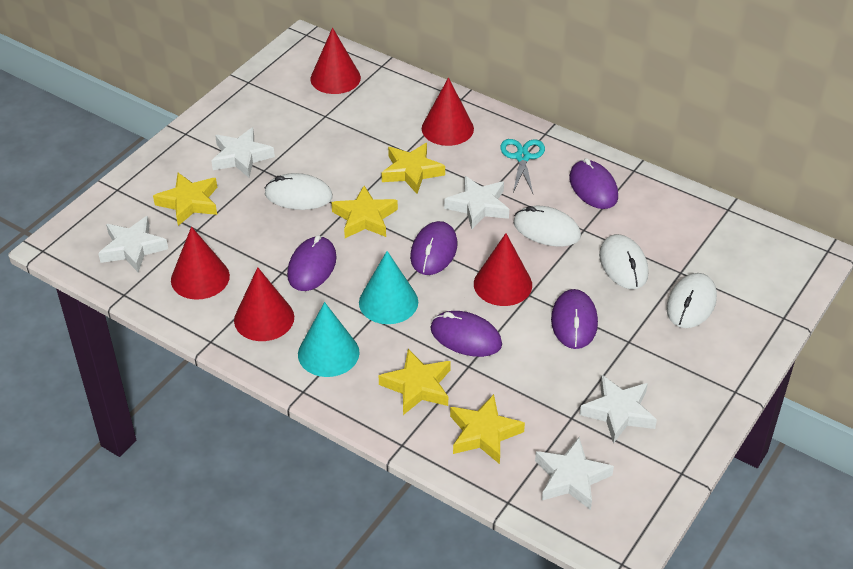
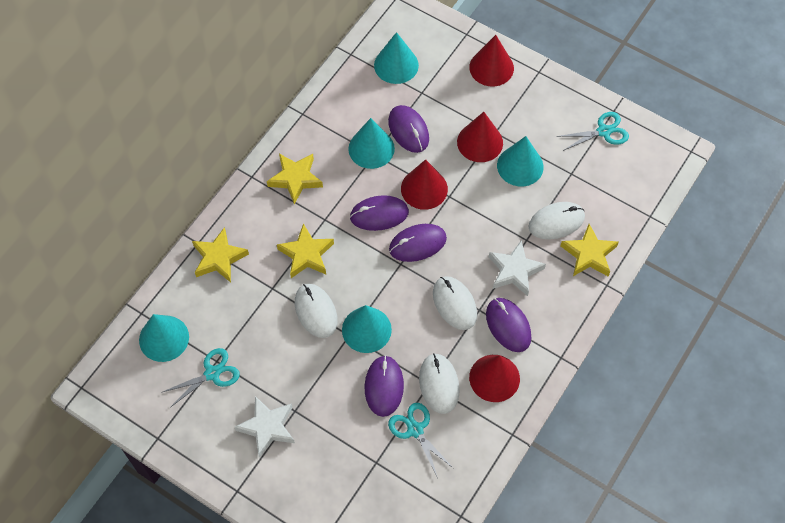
red cone: [171,227,230,299] [234,267,294,341] [310,28,361,94] [422,78,474,146] [474,233,532,306] = 5 -> [401,159,448,210] [457,112,503,162] [469,35,514,87] [469,355,520,402] = 4
turquoise cone: [298,302,360,377] [359,251,418,324] = 2 -> [139,314,189,362] [342,305,392,353] [348,118,395,169] [374,32,419,84] [497,136,544,187] = 5
turquoise scissors: [500,139,545,193] = 1 -> [163,348,240,408] [388,403,454,478] [557,112,629,151] = 3
white star: [98,216,168,272] [211,127,275,178] [444,176,509,229] [535,437,614,510] [580,375,657,443] = 5 -> [235,396,295,458] [489,240,546,296] = 2
yellow star: [153,173,217,226] [331,186,398,238] [379,349,451,415] [381,143,445,194] [450,394,525,464] = 5 -> [192,227,249,282] [267,154,323,205] [277,223,334,278] [560,224,619,277] = 4

